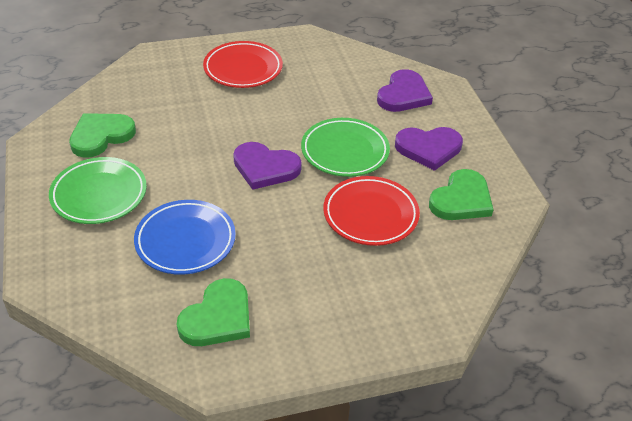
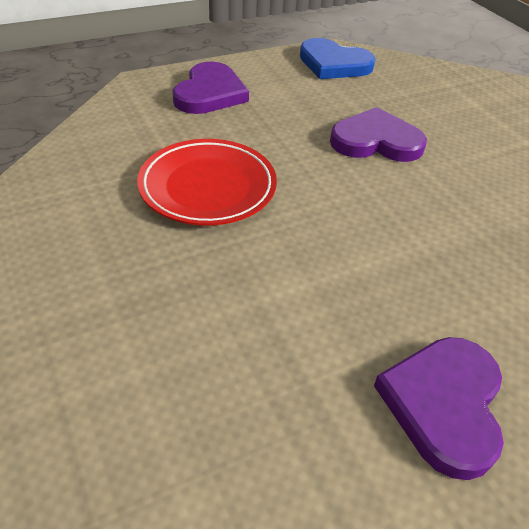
blue heart: none = 0 -> [300,38,375,79] = 1
blue plate: [134,200,236,275] = 1 -> none = 0
green heart: [69,113,136,158] [177,278,250,346] [429,169,494,220] = 3 -> none = 0
green plate: [49,157,147,224] [301,118,390,177] = 2 -> none = 0
red plate: [203,41,283,88] [323,176,420,246] = 2 -> [137,139,277,226] = 1

